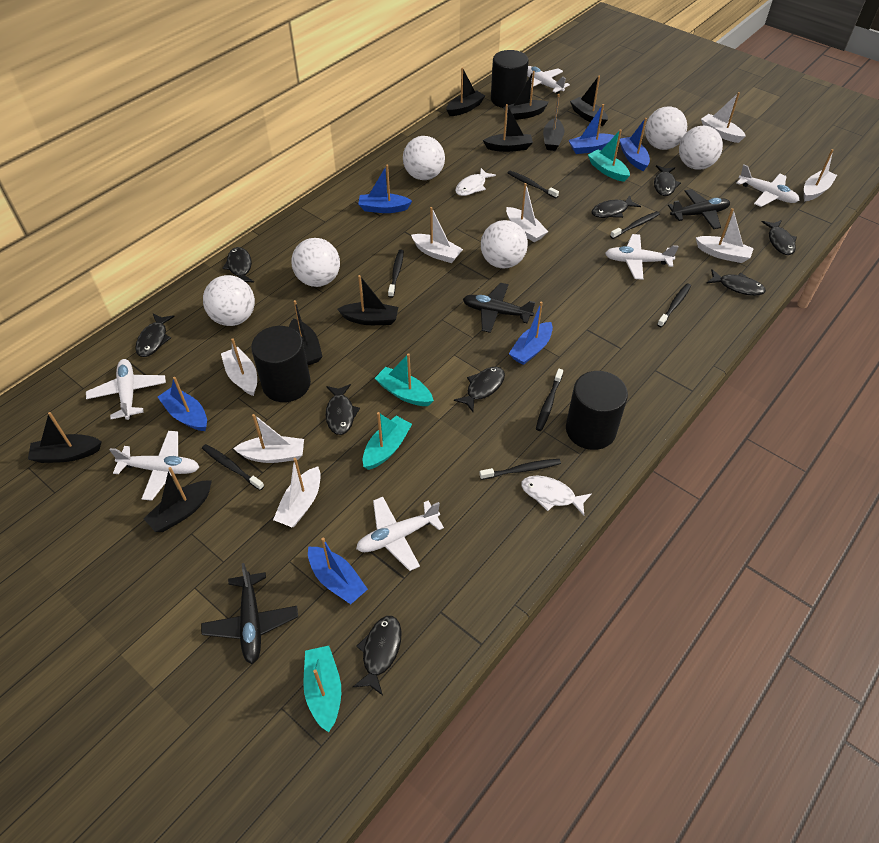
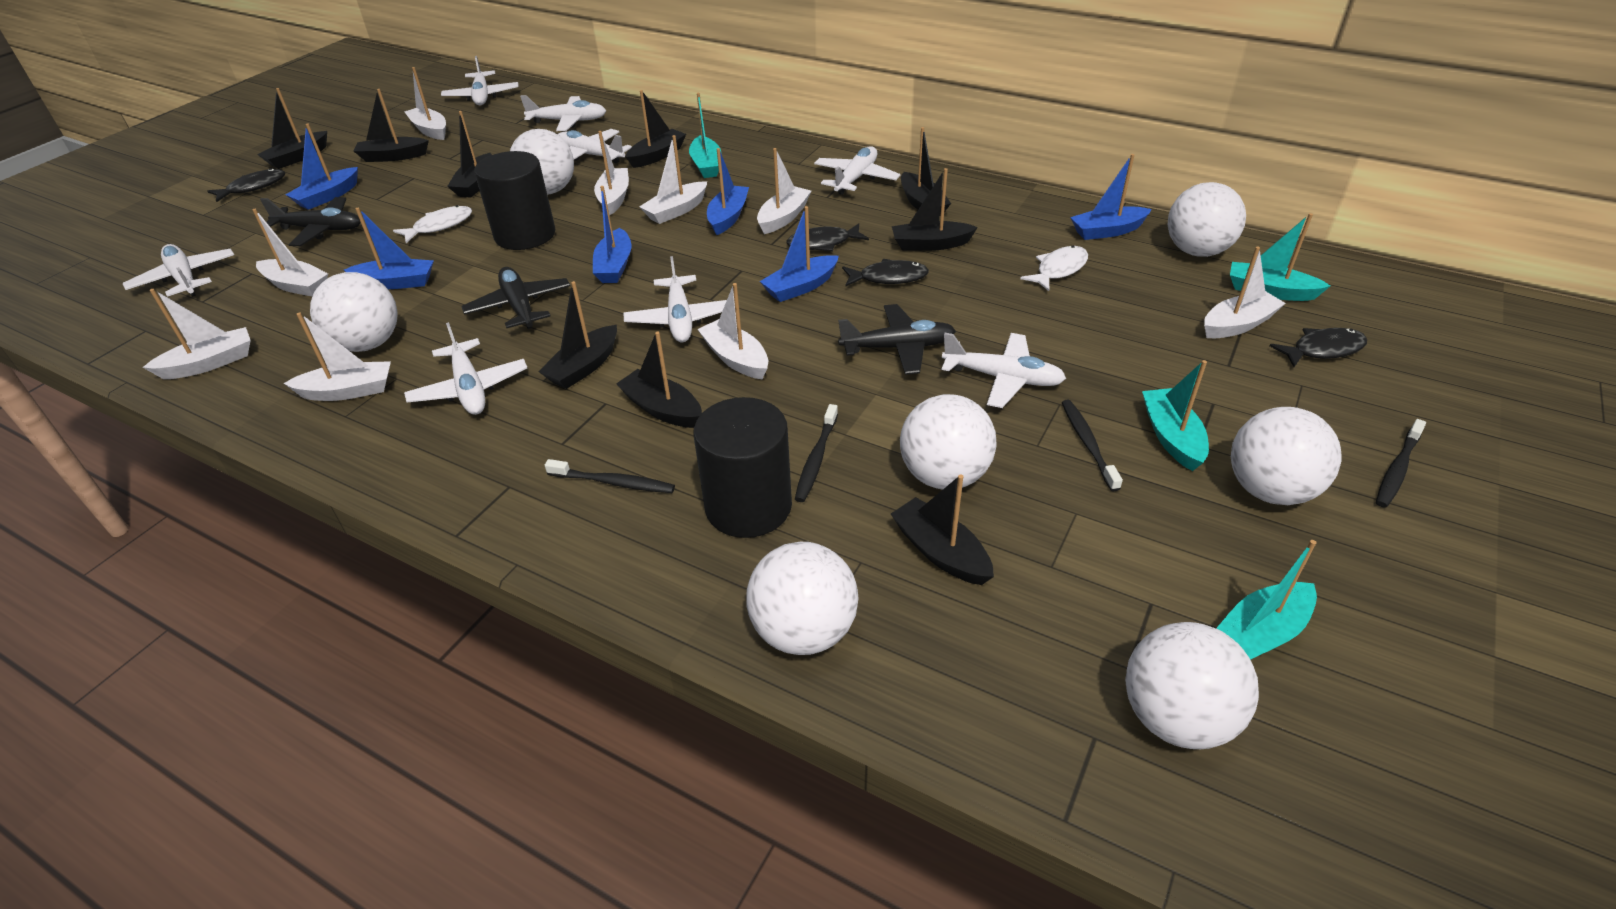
black cylinder: [251,326,311,402] [491,50,529,108] [566,371,628,450] = 3 -> [474,151,555,250] [694,397,792,538] = 2
black fish: [135,314,175,357] [222,247,254,282] [326,384,360,435] [353,616,401,695] [454,367,505,412] [591,195,641,218] [654,165,681,196] [706,269,766,296] [762,220,797,255] = 9 -> [207,168,285,202] [787,223,869,252] [842,259,929,287] [1270,328,1367,367] = 4
black toothbrush: [202,444,264,491] [388,250,404,298] [479,459,561,480] [508,170,559,198] [536,369,563,431] [610,211,660,239] [657,283,691,327] = 7 -> [545,459,675,493] [795,404,838,502] [1061,400,1123,491] [1376,419,1426,508] = 4
white ball: [203,275,255,326] [291,238,340,287] [403,136,445,180] [481,220,528,268] [645,106,687,150] [679,125,723,170] = 6 -> [310,272,398,352] [510,129,574,195] [747,542,859,655] [900,394,997,490] [1125,622,1259,749] [1168,182,1246,257] [1231,407,1342,505] = 7
white boat: [221,338,257,396] [233,414,304,463] [273,458,321,527] [411,207,463,263] [506,183,548,242] [696,208,754,263] [701,92,746,143] [804,149,837,201] = 8 -> [142,289,251,379] [252,209,328,296] [284,313,391,401] [404,67,446,140] [594,131,629,216] [639,135,707,224] [697,283,768,379] [757,148,811,234] [1204,247,1286,338] = 9
white plane: [86,359,166,420] [109,431,199,501] [356,497,444,571] [527,66,570,94] [605,234,679,280] [737,165,799,207] = 6 -> [122,244,234,297] [404,322,527,415] [441,56,518,105] [520,95,606,131] [558,129,632,163] [623,256,727,342] [814,146,900,195] [941,333,1066,408] = 8

